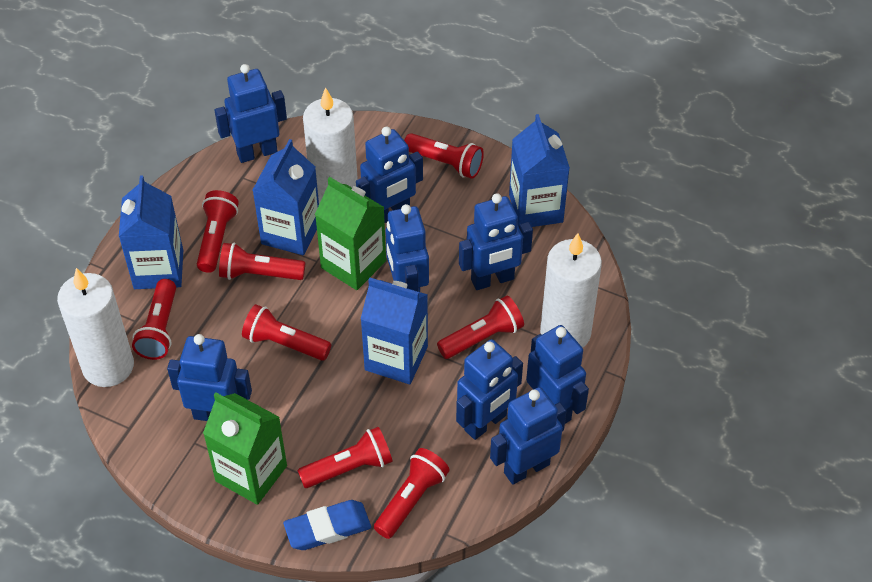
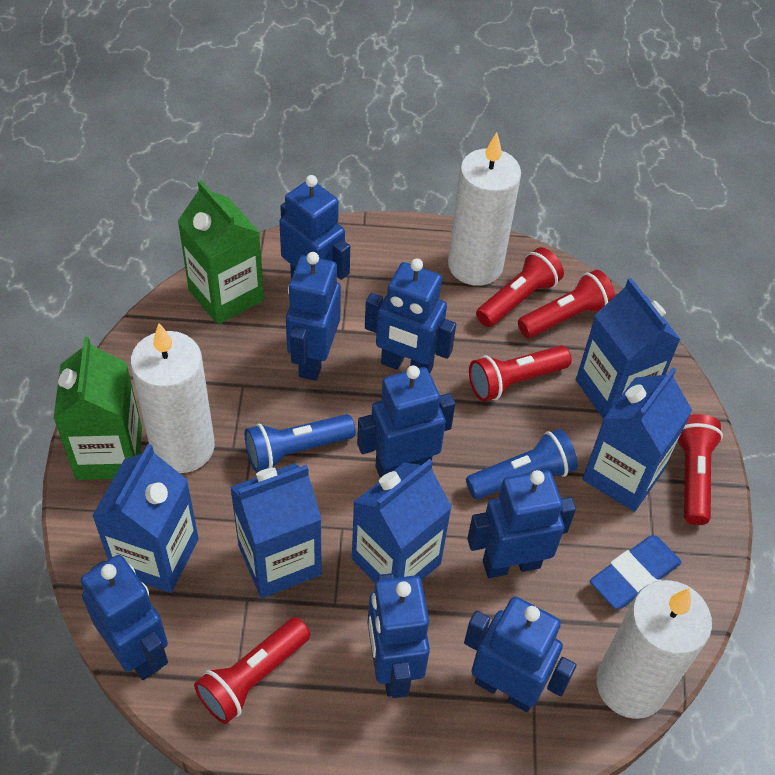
blue carton: [119,175,183,289] [253,139,319,255] [361,278,428,384] [509,114,570,227] = 4 -> [92,444,199,593] [230,463,322,598] [352,459,452,583] [576,278,681,419] [582,367,692,512] = 5
blue flashlight: none = 0 -> [245,414,356,472] [466,429,578,499] = 2
red flashlight: [132,279,176,360] [197,190,239,273] [219,243,305,280] [242,304,331,361] [297,427,393,488] [374,448,450,539] [404,133,484,179] [437,296,524,359] = 8 -> [194,617,310,724] [469,345,572,401] [476,247,564,327] [518,270,616,338] [678,414,723,525] = 5

